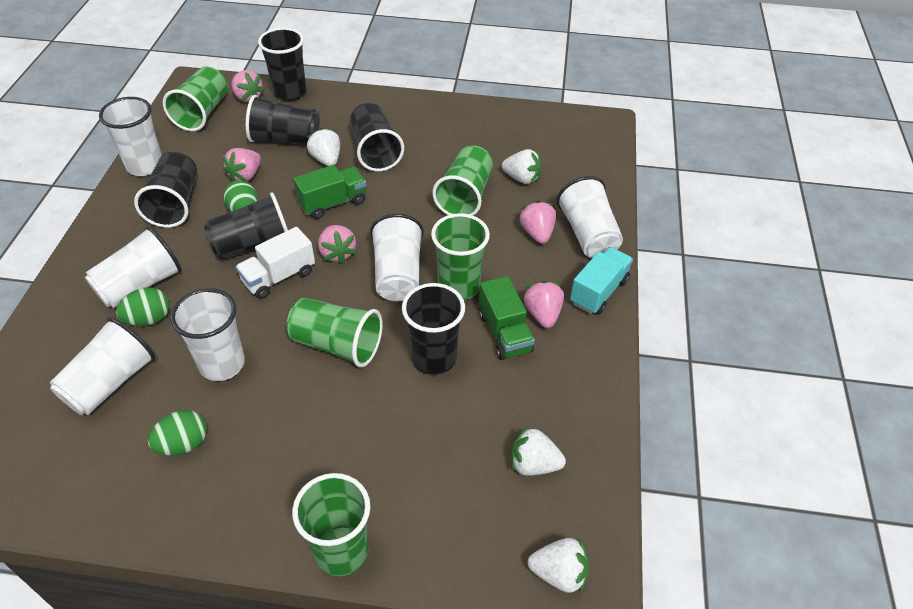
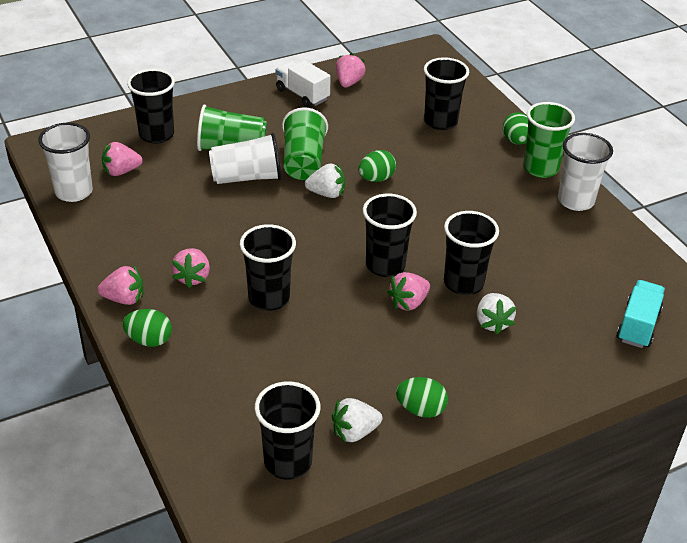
green cup: [163,66,228,131] [287,298,383,367] [292,473,370,576] [431,213,490,300] [432,145,493,216] = 5 -> [197,105,267,151] [282,108,328,180] [523,102,575,178] = 3
green egg: [116,288,170,326] [148,410,207,455] [223,180,258,212] = 3 -> [122,309,172,347] [358,150,396,182] [396,377,448,418] [503,112,528,145] = 4
green truck: [293,165,366,219] [479,276,535,360] = 2 -> none = 0
white cup: [50,318,155,415] [85,226,182,308] [99,97,162,176] [170,288,245,381] [370,214,424,301] [557,176,623,258] = 6 -> [38,123,93,202] [209,133,281,184] [558,133,613,211] = 3
white strawberry: [307,128,340,166] [502,149,542,184] [511,426,566,476] [528,538,589,593] = 4 -> [305,163,345,198] [332,398,382,443] [477,293,516,334] = 3

